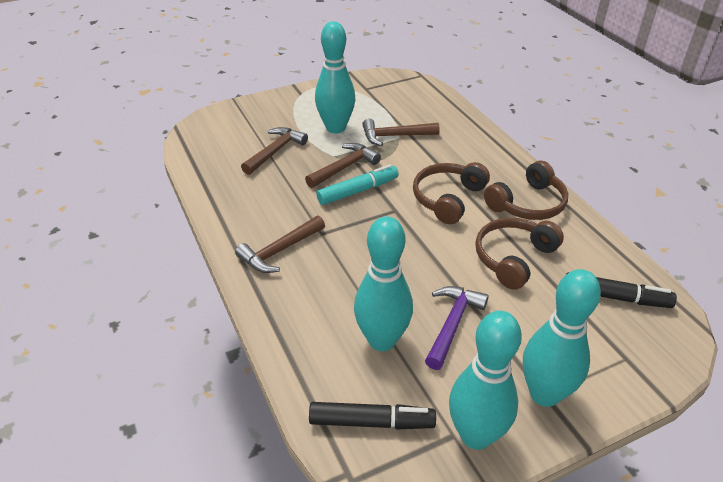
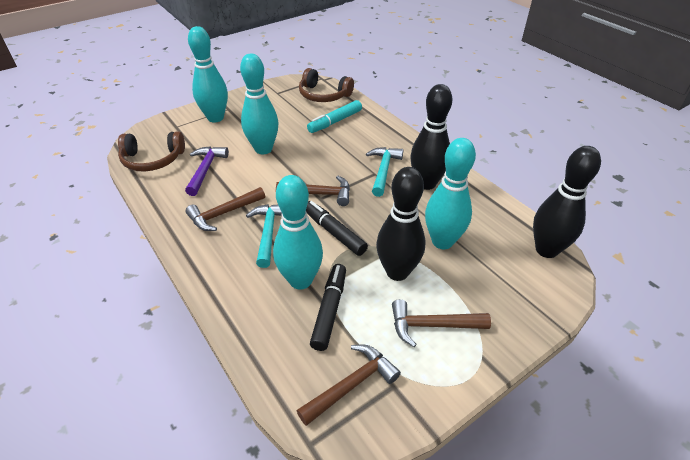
black bowling pin: none = 0 -> [376,167,425,281] [410,84,452,190] [533,146,601,258] = 3
brown headphones: [413,162,490,224] [475,218,564,290] [484,161,568,220] = 3 -> [118,131,185,171] [299,68,354,102] = 2
turquoise hammer: none = 0 -> [246,204,282,268] [366,147,403,197] = 2

